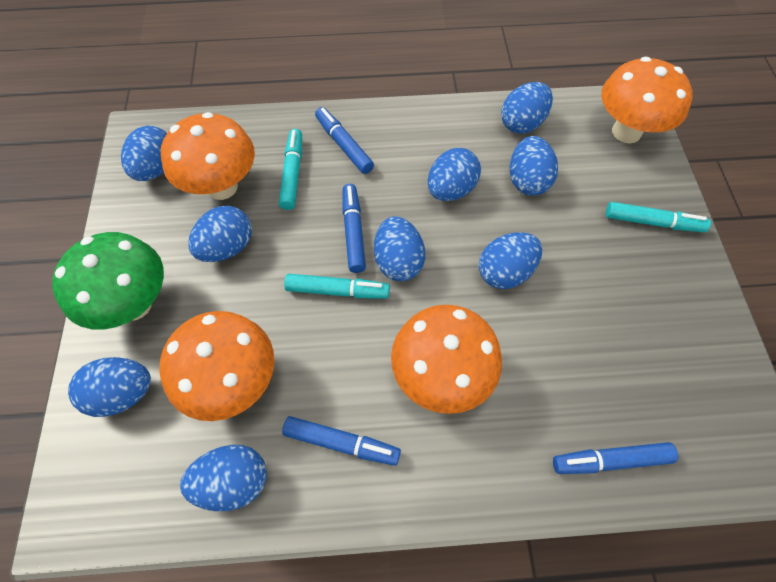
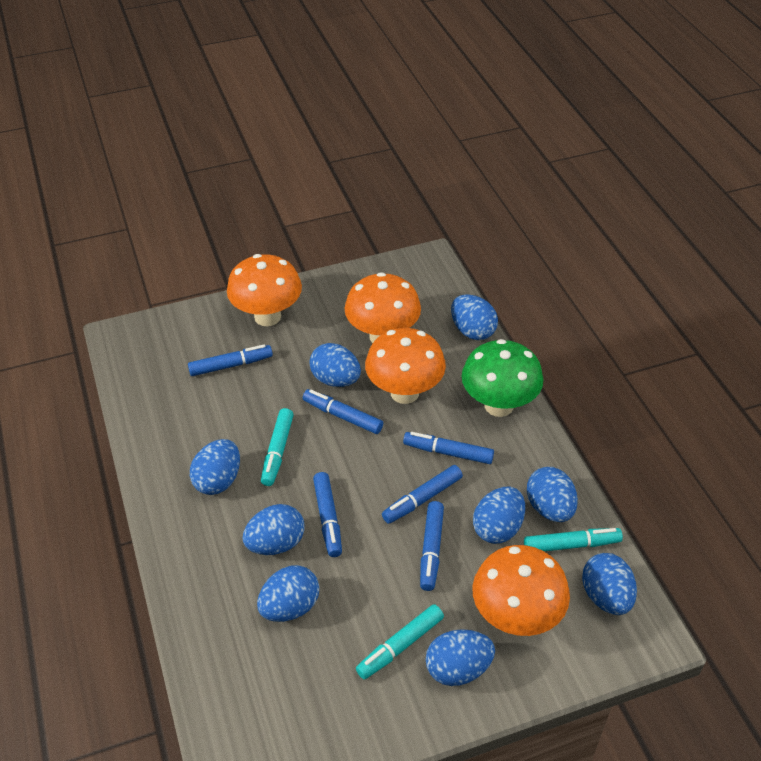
blue marker: [282,416,401,466] [315,107,374,174] [342,184,366,273] [553,442,678,474] = 4 -> [188,345,273,376] [303,389,383,434] [313,472,342,557] [382,465,463,524] [403,432,494,464] [420,501,444,591] = 6

